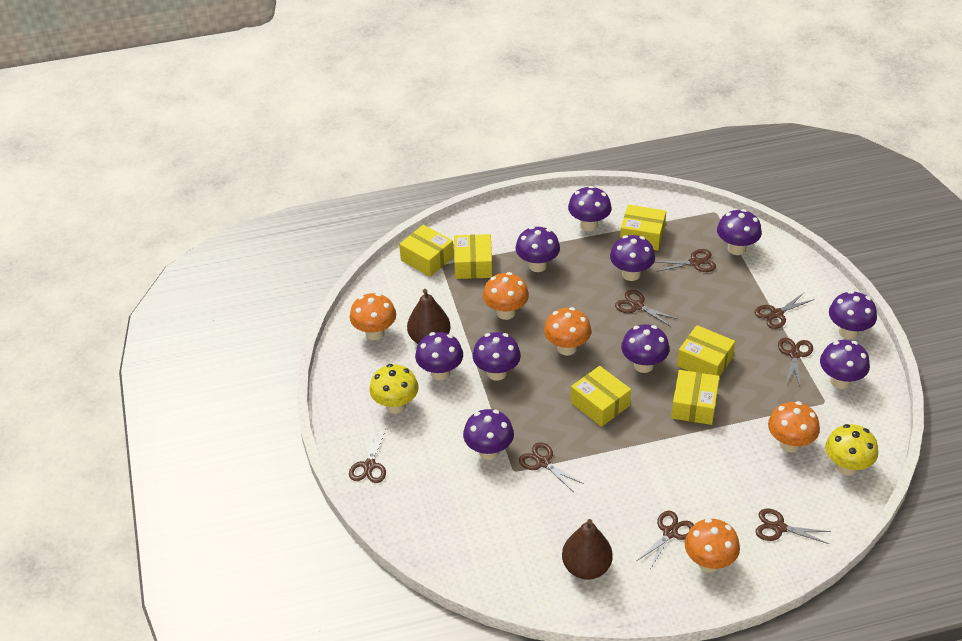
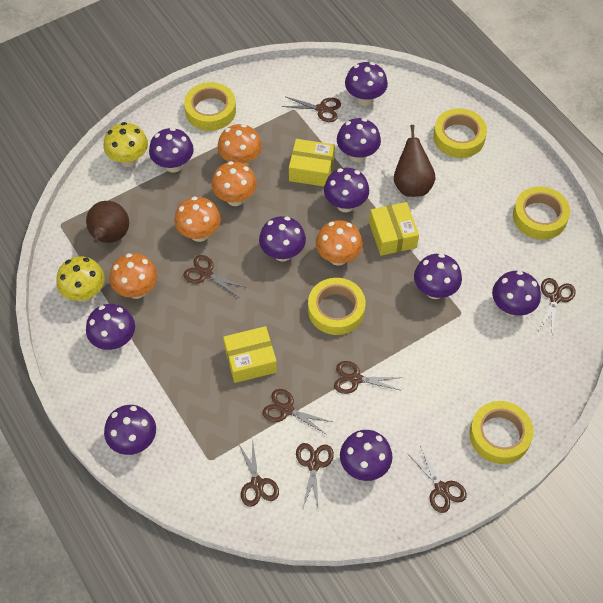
yellow box: [399,225,454,277] [454,234,492,279] [571,366,631,427] [620,205,666,251] [671,370,720,425] [677,325,735,376] = 6 -> [223,326,277,383] [289,139,335,186] [369,202,419,256] = 3
yellow tape: none = 0 -> [184,82,236,131] [308,278,366,335] [433,108,487,158] [469,401,534,464] [513,186,570,240] = 5

